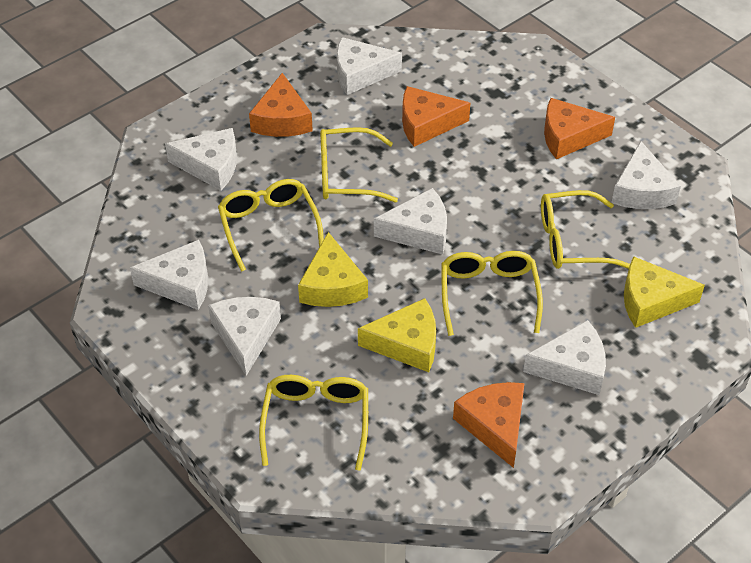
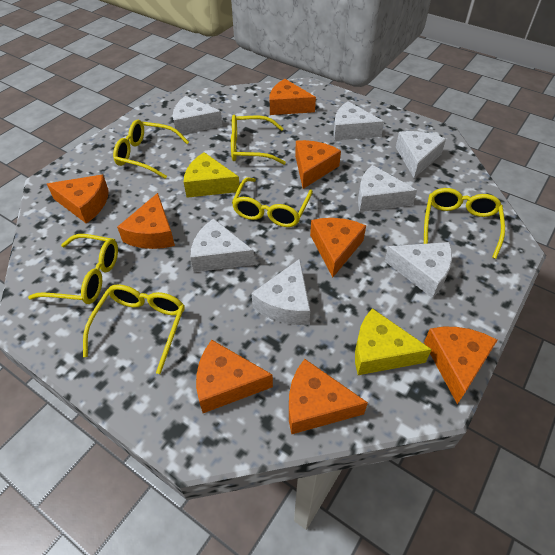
orange cheese: [249,73,313,137] [402,86,470,147] [453,382,525,468] [544,98,615,159] = 4 -> [47,175,109,224] [117,193,175,249] [196,340,273,413] [270,79,316,115] [289,359,368,435] [295,140,341,189] [310,218,366,277] [424,327,497,404] = 8
yellow cheese: [298,232,368,307] [358,298,436,372] [624,256,705,328] = 3 -> [184,152,240,198] [355,308,432,375] = 2
yellow glasses: [218,179,324,272] [259,375,368,471] [320,127,398,202] [442,251,543,336] [541,190,630,269] = 5 -> [28,234,118,304] [83,284,184,374] [113,120,189,179] [231,115,286,165] [232,178,313,227] [424,188,505,259] = 6

